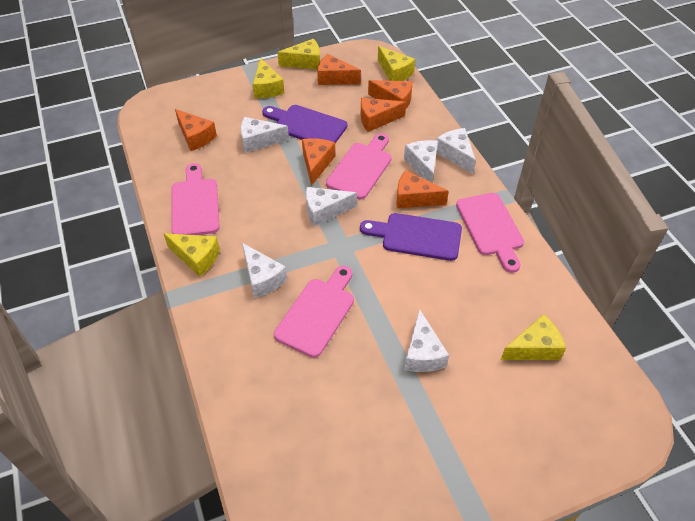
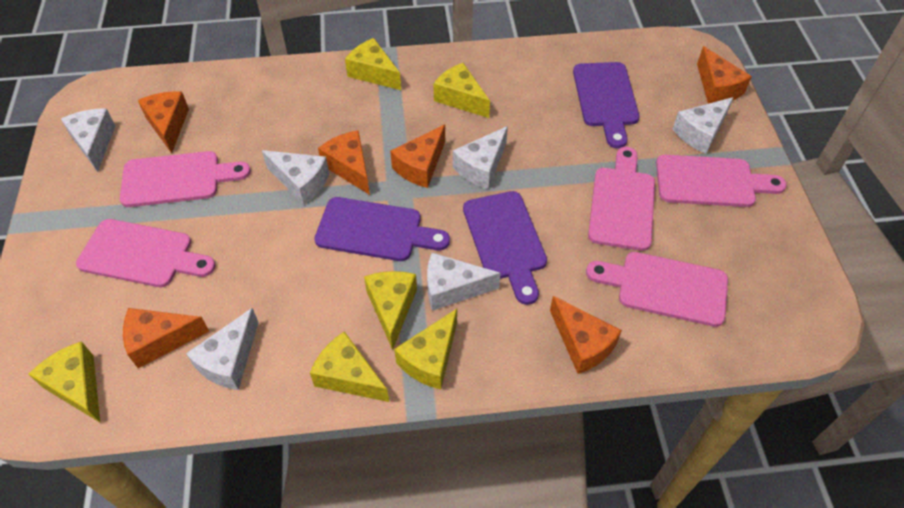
pink cutting board: [171,163,220,235] [274,266,354,358] [326,133,392,199] [456,193,524,273] = 4 -> [76,219,216,287] [120,151,251,207] [586,252,728,327] [588,147,655,251] [656,155,787,207] = 5
purple cutting board: [262,105,347,143] [360,213,462,261] = 2 -> [315,197,450,261] [463,191,547,305] [573,62,639,148] = 3
yellow cheese: [164,233,220,277] [253,58,284,98] [278,39,320,70] [378,46,415,81] [501,314,566,360] = 5 -> [29,341,100,422] [310,331,389,402] [345,38,401,90] [364,271,417,350] [394,309,457,389] [433,63,490,118] = 6

